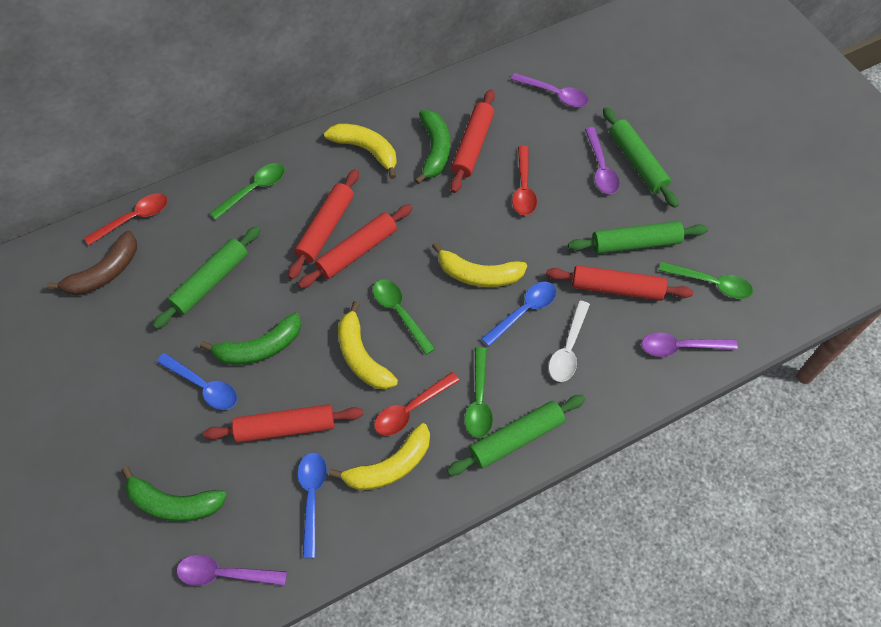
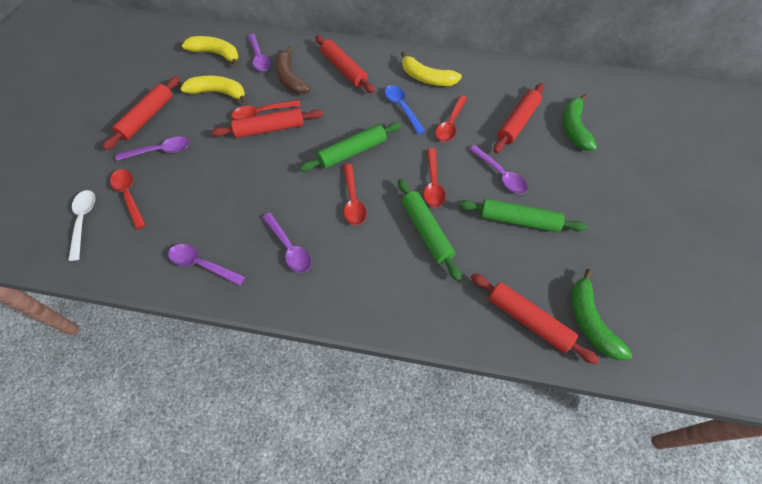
blue spoon: [157,353,237,410] [298,452,327,558] [481,282,556,347] = 3 -> [385,85,425,134] = 1
green banana: [121,466,227,522] [200,313,301,365] [415,110,450,184] = 3 -> [563,94,597,151] [571,269,632,361] = 2
green rolling pin: [153,226,261,329] [447,395,585,476] [568,221,708,254] [603,107,679,208] = 4 -> [300,122,401,172] [398,179,461,281] [459,199,587,233] = 3
green spoon: [210,163,285,220] [373,279,436,355] [464,347,493,438] [659,262,753,299] = 4 -> none = 0
purple spoon: [177,555,287,586] [511,73,589,107] [585,127,620,194] [642,332,738,357] = 4 -> [115,137,190,161] [168,244,245,286] [248,34,271,71] [262,213,312,273] [469,145,528,194] = 5
red spoon: [84,193,168,246] [374,372,460,436] [512,146,537,215] = 3 -> [110,169,146,229] [231,100,301,119] [343,164,366,225] [424,148,446,207] [436,96,467,142] = 5
yellow banana: [324,123,397,179] [329,423,430,490] [338,301,398,390] [432,242,527,287] = 4 -> [180,75,248,104] [182,36,239,67] [401,51,462,86] = 3

